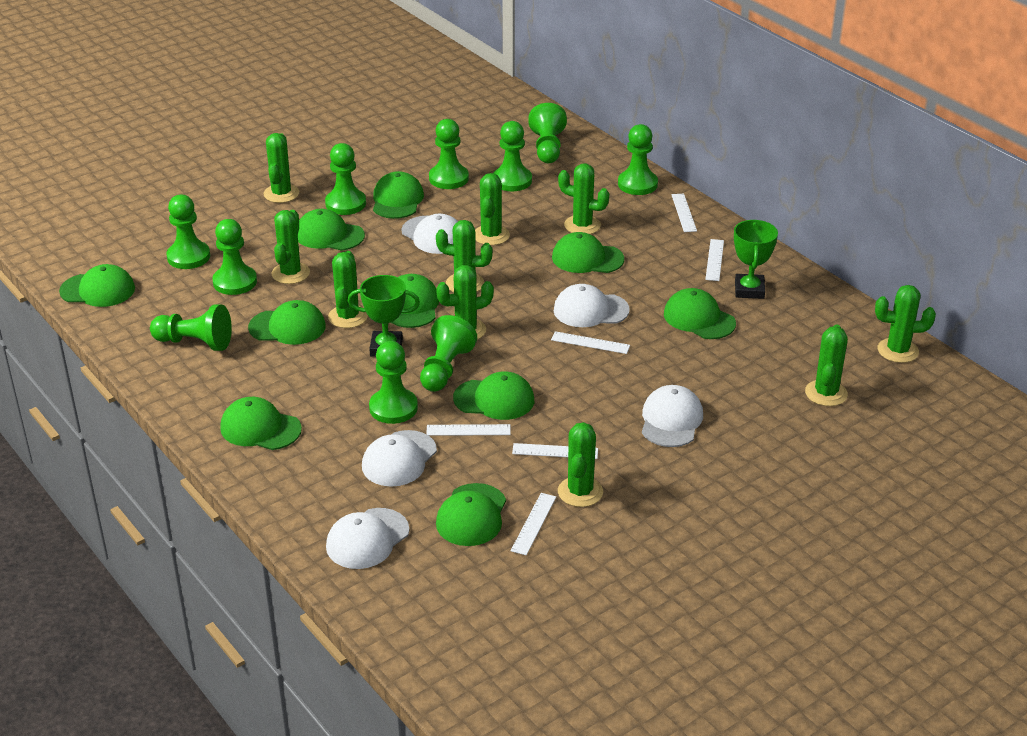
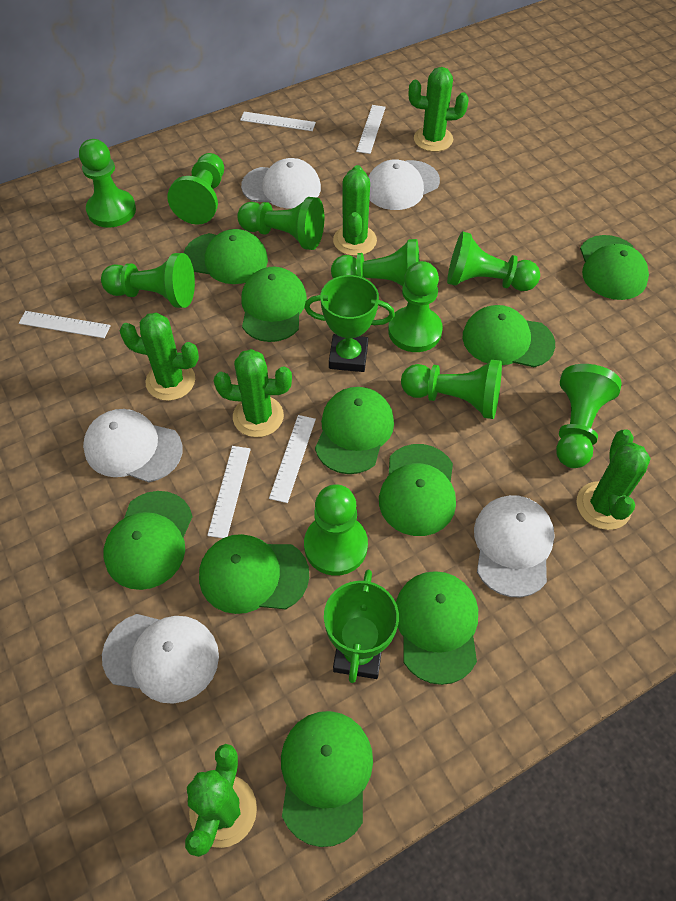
green cactus: [264,133,299,203] [271,210,310,284] [328,251,368,328] [436,220,493,292] [436,265,494,340] [475,173,510,245] [558,164,609,234] [558,422,603,507] [805,324,848,406] [875,285,936,363] = 10 -> [120,312,199,401] [185,744,257,857] [214,349,292,437] [333,165,377,256] [409,67,469,152] [576,429,651,530] = 6
white ruler: [426,424,511,436] [511,493,556,555] [512,443,598,459] [551,331,630,354] [671,194,697,232] [705,239,724,281] = 6 -> [19,311,111,338] [207,446,251,538] [240,112,316,131] [269,415,316,503] [356,105,386,154] = 5

